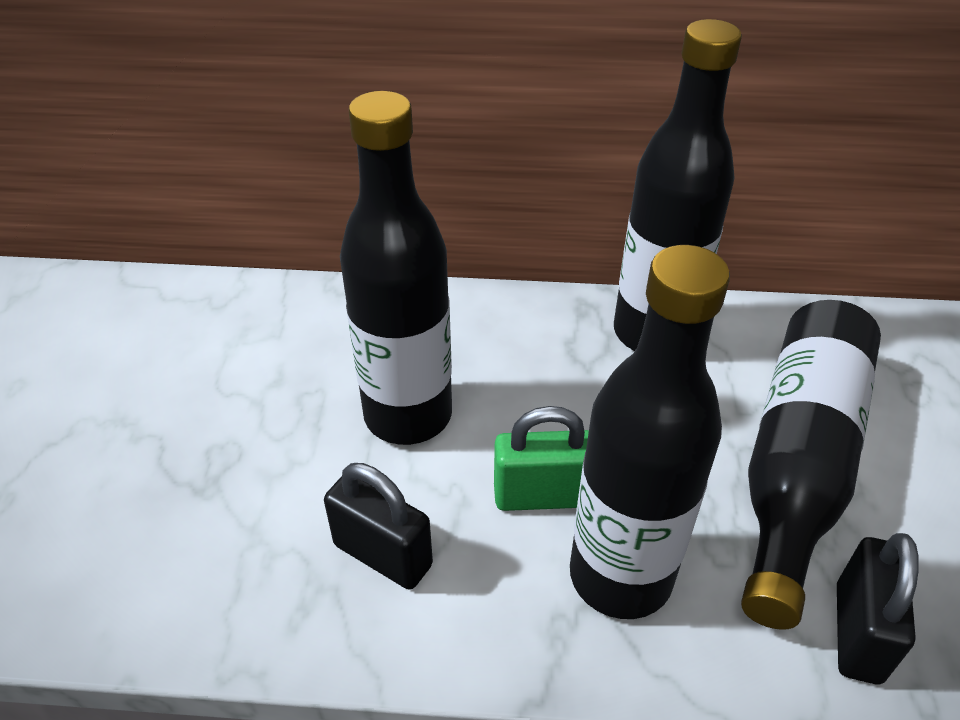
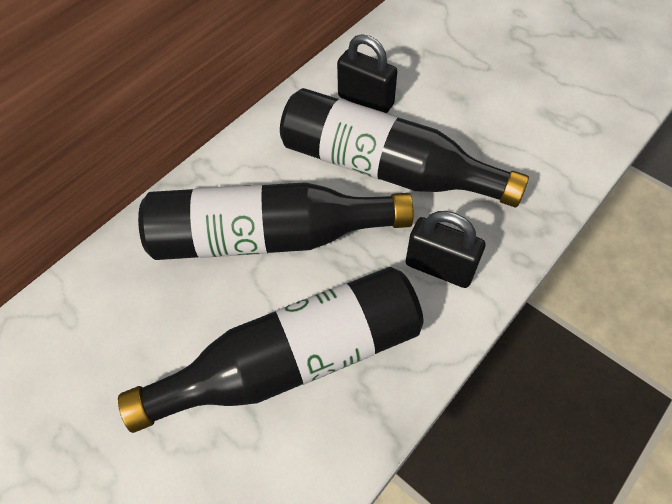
black bottle: [340,91,452,445] [570,245,730,619] [614,19,742,351] [741,300,881,630] = 4 -> [118,267,423,433] [138,182,414,260] [280,88,529,207] = 3
green padlock: [494,406,589,511] = 1 -> none = 0

